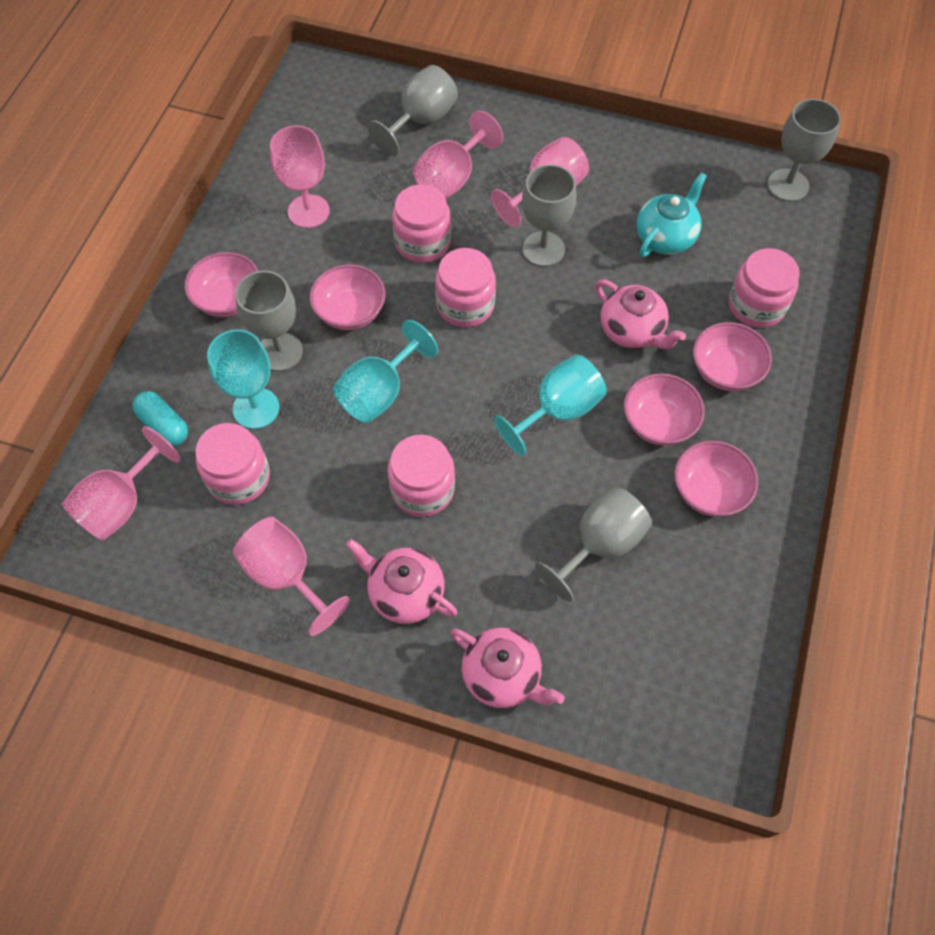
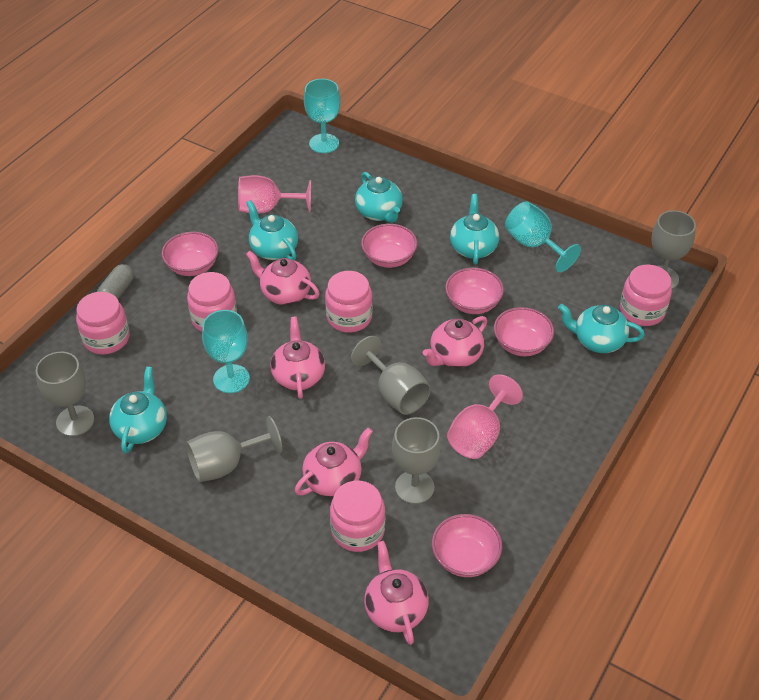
grey capsule: none = 0 -> [97,264,134,299] = 1
pink goblet: [62,426,181,541] [233,517,350,636] [270,125,330,228] [413,111,503,199] [491,137,589,227] = 5 -> [238,175,311,214] [447,374,523,459] = 2
pink teapot: [346,539,458,624] [450,628,565,708] [596,280,686,349] = 3 -> [246,251,320,305] [270,317,325,399] [295,428,373,497] [364,541,429,645] [423,316,487,368] = 5
turquoise capsule: [132,391,188,446] = 1 -> none = 0
turquoise teapot: [636,172,707,257] = 1 -> [109,366,167,453] [246,200,298,260] [355,172,403,223] [450,194,499,265] [558,304,644,353] = 5

